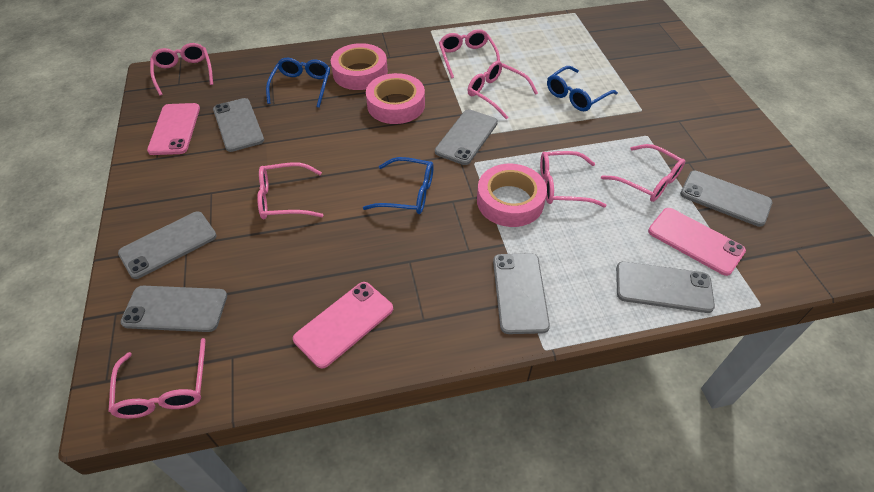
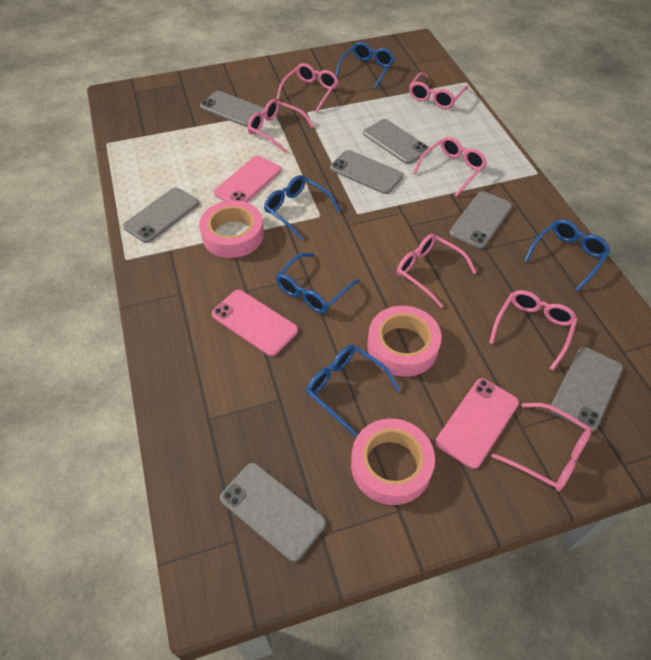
blue glasses: [266,58,330,108] [363,157,434,214] [547,66,618,111] = 3 -> [264,175,340,240] [276,253,360,313] [306,344,400,437] [335,42,395,89] [524,219,611,291] = 5

